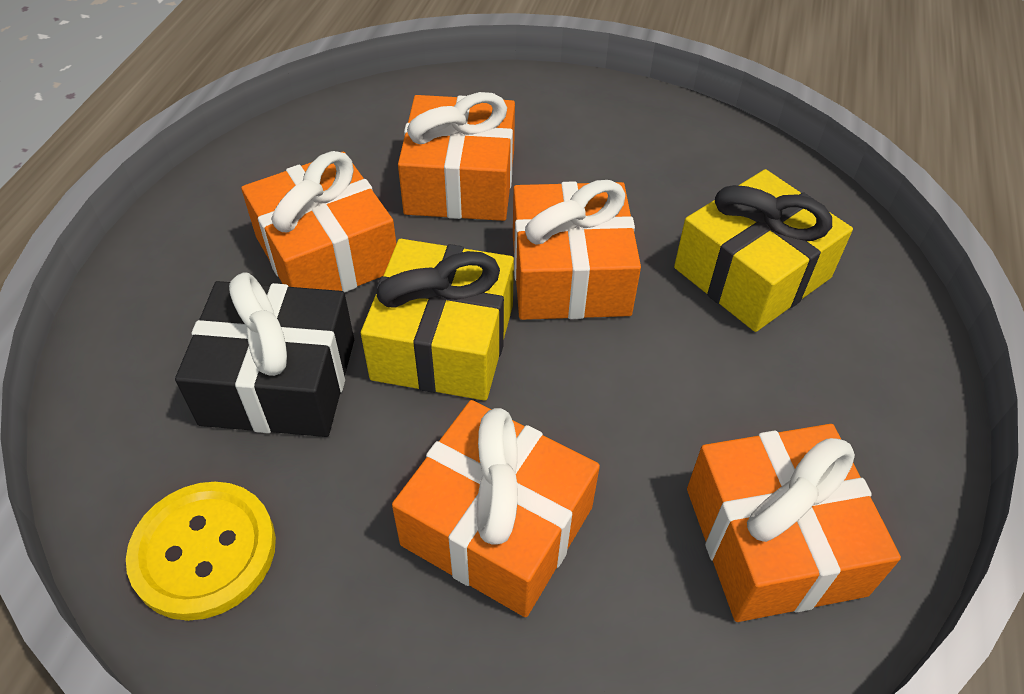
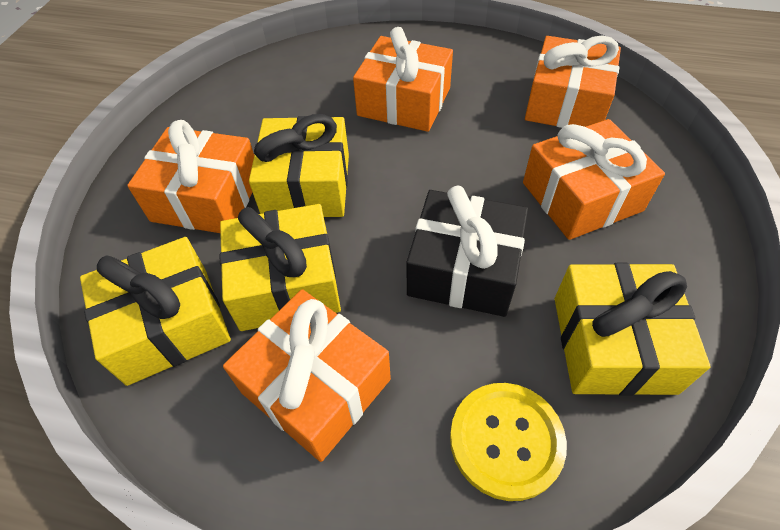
yellow gift: [361,239,514,401] [674,169,853,332] = 2 -> [80,237,231,386] [220,204,341,331] [249,114,349,217] [555,263,710,396] = 4

